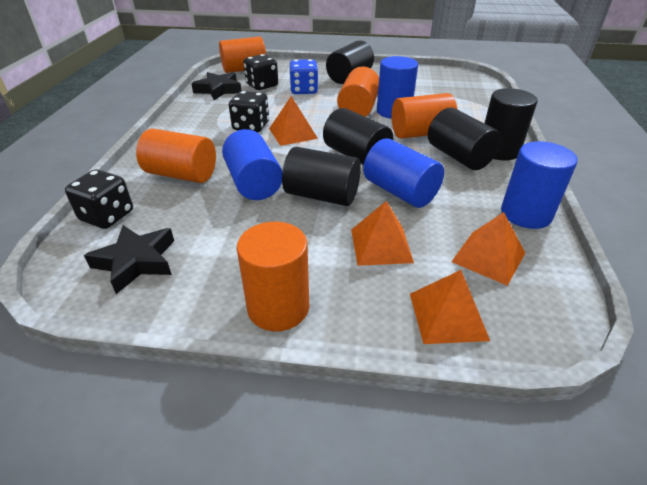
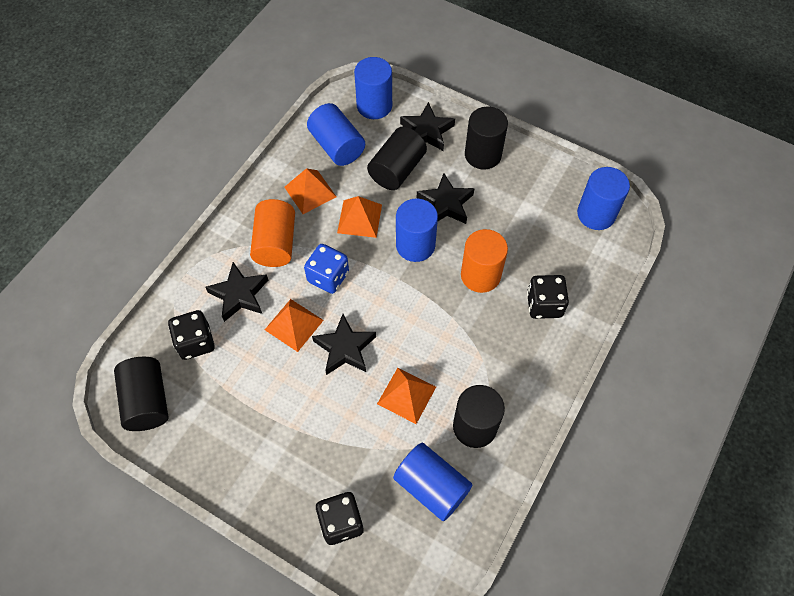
black cylinder: [282,147,361,206] [323,108,394,165] [326,40,374,84] [428,108,501,170] [484,88,538,160] = 5 -> [114,357,169,431] [367,127,427,190] [453,385,505,448] [465,107,508,169] = 4
black star: [84,225,174,294] [191,72,241,100] = 2 -> [205,262,268,322] [312,314,376,375] [400,102,455,151] [417,173,475,224] = 4
blue cylinder: [222,129,282,200] [363,138,444,208] [377,56,418,119] [501,141,578,229] = 4 -> [307,103,365,166] [354,57,392,119] [393,443,473,521] [396,199,438,262] [577,167,630,230] = 5
orange cylinder: [136,129,216,183] [219,37,266,73] [237,222,309,331] [337,66,379,117] [391,93,457,139] = 5 -> [250,199,295,267] [461,229,508,293] = 2

